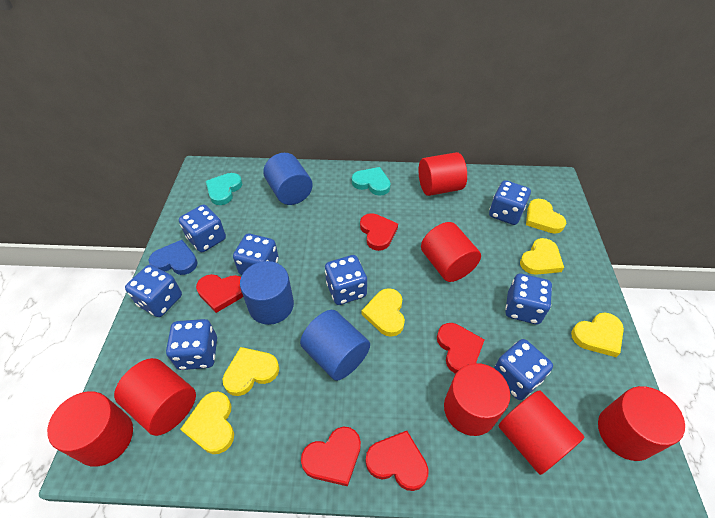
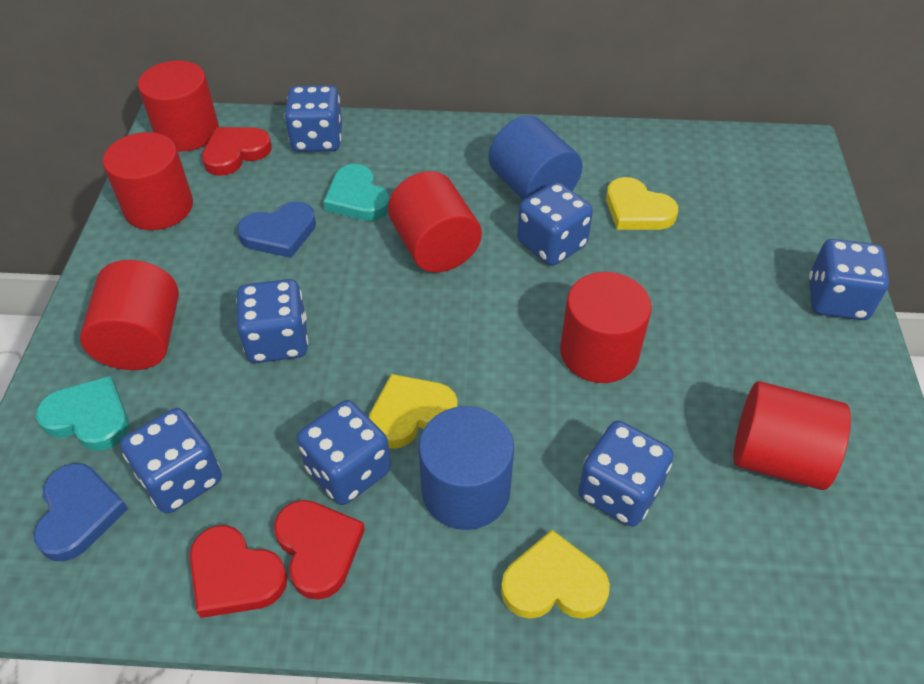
blue cylinder: [240,261,294,325] [263,153,313,205] [300,310,370,381] = 3 -> [418,406,514,530] [489,115,583,200] = 2
blue dice: [125,265,182,317] [166,319,217,370] [179,205,226,252] [233,234,279,275] [325,255,367,305] [489,180,531,225] [494,339,553,400] [505,274,552,324] = 8 -> [120,408,222,513] [236,279,308,363] [284,85,342,152] [297,400,391,505] [517,182,593,266] [578,421,674,527] [809,239,889,320] = 7
blue heart: [149,240,198,275] = 1 -> [34,463,128,561] [237,201,316,258] = 2
red cylinder: [47,391,133,467] [114,358,196,436] [419,152,467,196] [421,222,481,282] [444,363,510,436] [499,390,584,475] [598,386,685,461] = 7 -> [80,260,179,370] [103,132,193,230] [138,61,219,151] [388,171,482,272] [560,272,652,383] [733,381,851,490] = 6
red heart: [196,274,243,313] [301,426,361,486] [360,213,398,251] [366,431,429,491] [437,323,485,374] = 5 -> [190,525,288,618] [202,127,272,176] [274,500,365,600] = 3
yellow heart: [180,392,234,454] [222,347,279,396] [362,288,405,337] [520,238,564,275] [526,199,566,234] [571,312,624,357] = 6 -> [369,374,458,449] [501,530,610,619] [606,177,678,230] = 3

